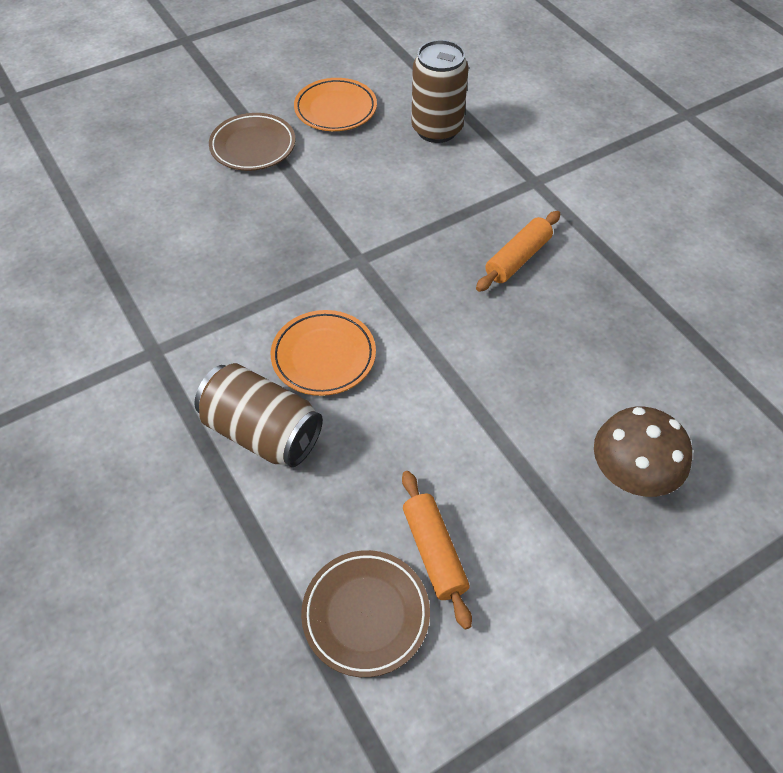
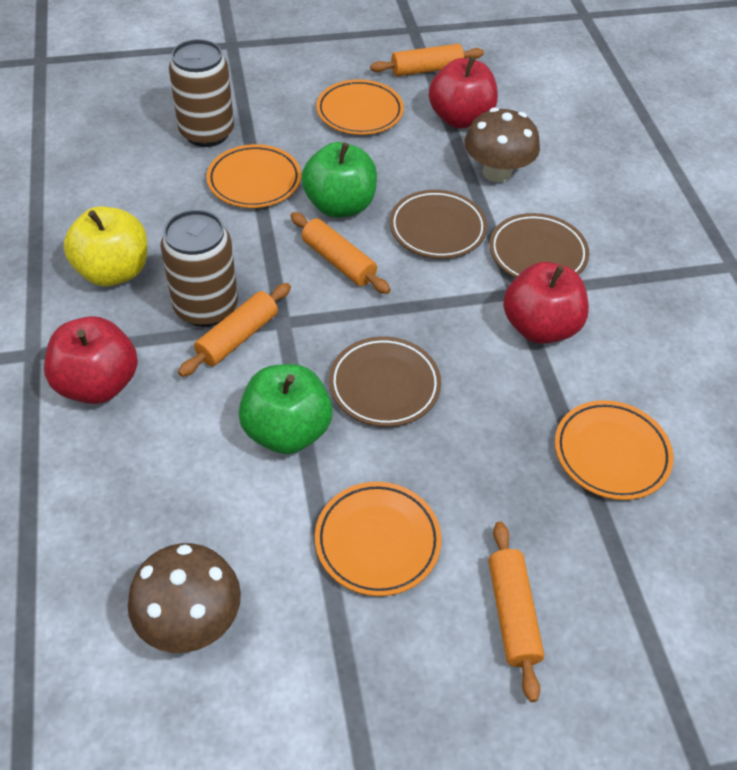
brown mushroom: [594,407,692,497] = 1 -> [128,543,241,653] [464,107,540,182] = 2
brown plate: [209,113,295,171] [301,550,430,677] = 2 -> [329,336,441,427] [390,190,487,259] [490,213,589,278] = 3
green apple: none = 0 -> [239,364,333,454] [301,142,377,218] = 2
orange plate: [271,310,376,396] [294,78,377,131] = 2 -> [207,144,301,208] [315,482,442,596] [316,79,404,135] [555,400,673,500] = 4
orange rolling pin: [402,471,472,629] [476,211,560,292] = 2 -> [178,283,291,377] [290,212,391,294] [370,44,484,76] [488,522,544,702] = 4
red apple: none = 0 -> [44,316,138,404] [429,57,498,129] [503,262,589,344] = 3
yellow apple: none = 0 -> [63,206,147,287] = 1

